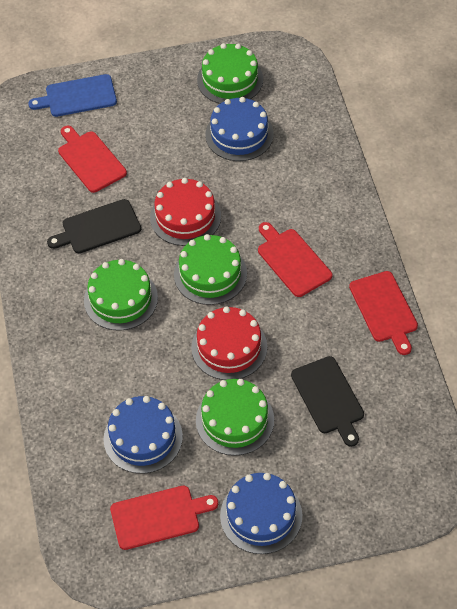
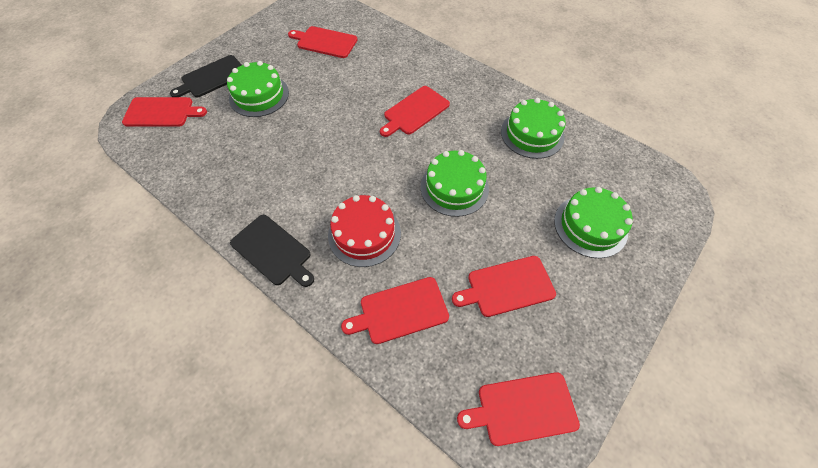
blue cake: [104,396,183,474] [205,97,274,161] [220,473,302,554] = 3 -> none = 0
blue cutting board: [28,74,117,117] = 1 -> none = 0
red cake: [150,178,221,246] [191,306,267,380] = 2 -> [328,195,401,267] = 1
red cutting board: [58,126,127,193] [110,486,218,550] [258,222,332,297] [349,271,418,355] = 4 -> [122,97,207,127] [288,26,357,58] [341,277,449,344] [380,86,450,137] [452,256,556,317] [457,372,580,446] = 6

